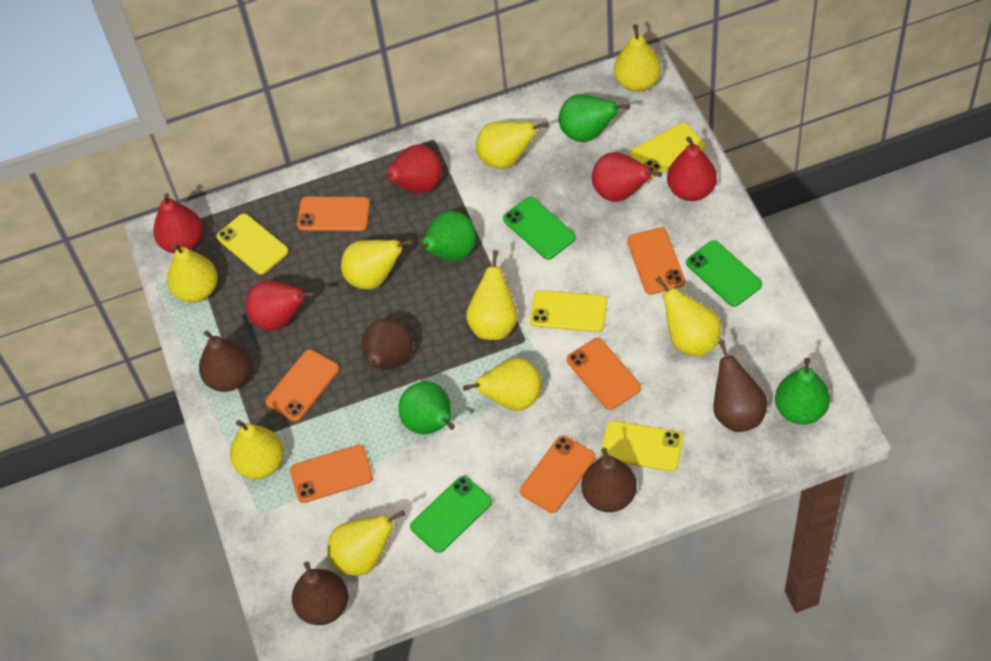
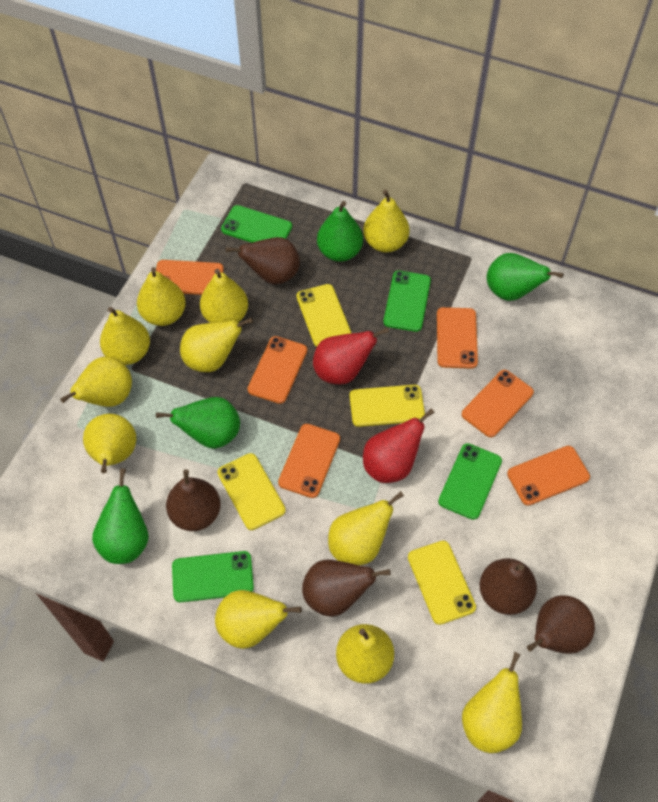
green phone: [410,476,492,553] [503,197,576,260] [686,240,762,307] = 3 -> [172,551,254,602] [221,205,292,243] [383,271,431,332] [438,443,502,520] = 4
red pear: [153,193,203,253] [246,280,315,331] [378,145,442,194] [592,152,662,202] [667,136,717,201] = 5 -> [313,327,389,384] [363,409,435,483] = 2
yellow pear: [167,243,218,303] [230,420,284,479] [327,510,405,576] [341,239,414,290] [463,358,542,411] [466,250,518,340] [476,121,548,169] [614,24,661,92] [655,276,721,357] = 9 -> [60,356,132,407] [83,414,136,473] [100,307,150,365] [137,267,186,326] [180,318,253,372] [200,269,248,323] [215,590,302,649] [328,491,404,565] [336,624,394,684] [363,190,409,253] [462,652,522,753] = 11

